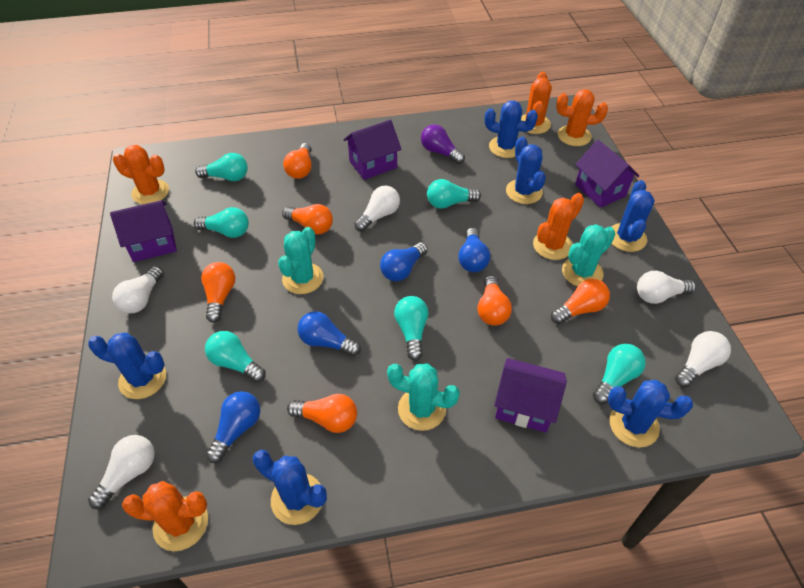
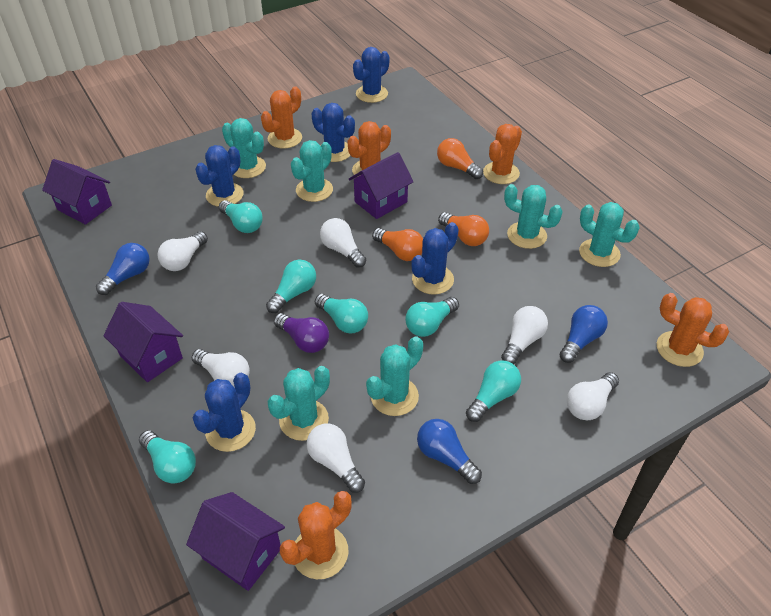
blue cactus: [88,333,166,399] [253,450,327,525] [485,101,538,158] [506,137,546,204] [608,380,693,447] [611,180,655,252] = 6 -> [192,373,256,452] [195,145,244,207] [312,103,355,162] [353,47,390,103] [412,222,459,295] = 5
blue light bulb: [206,391,260,463] [297,311,361,357] [380,242,428,281] [458,228,490,272] = 4 -> [96,243,150,295] [417,419,482,484] [560,305,608,363] = 3
orange light bulb: [201,262,235,323] [282,204,333,234] [283,143,312,179] [287,394,357,433] [477,275,512,326] [551,279,610,324] = 6 -> [372,228,423,261] [437,138,483,179] [438,212,489,246] = 3
turquoise cactus: [278,227,323,294] [387,364,460,431] [562,224,615,286] = 3 -> [222,118,266,178] [268,366,330,441] [291,140,333,202] [366,336,423,416] [504,184,563,249] [579,202,639,267] = 6
white light bulb: [88,435,155,509] [112,266,164,313] [354,185,400,232] [637,271,696,304] [675,331,731,387] = 5 -> [158,231,208,271] [192,349,250,388] [307,424,365,493] [320,218,366,268] [501,306,548,364] [567,372,619,420] = 6

